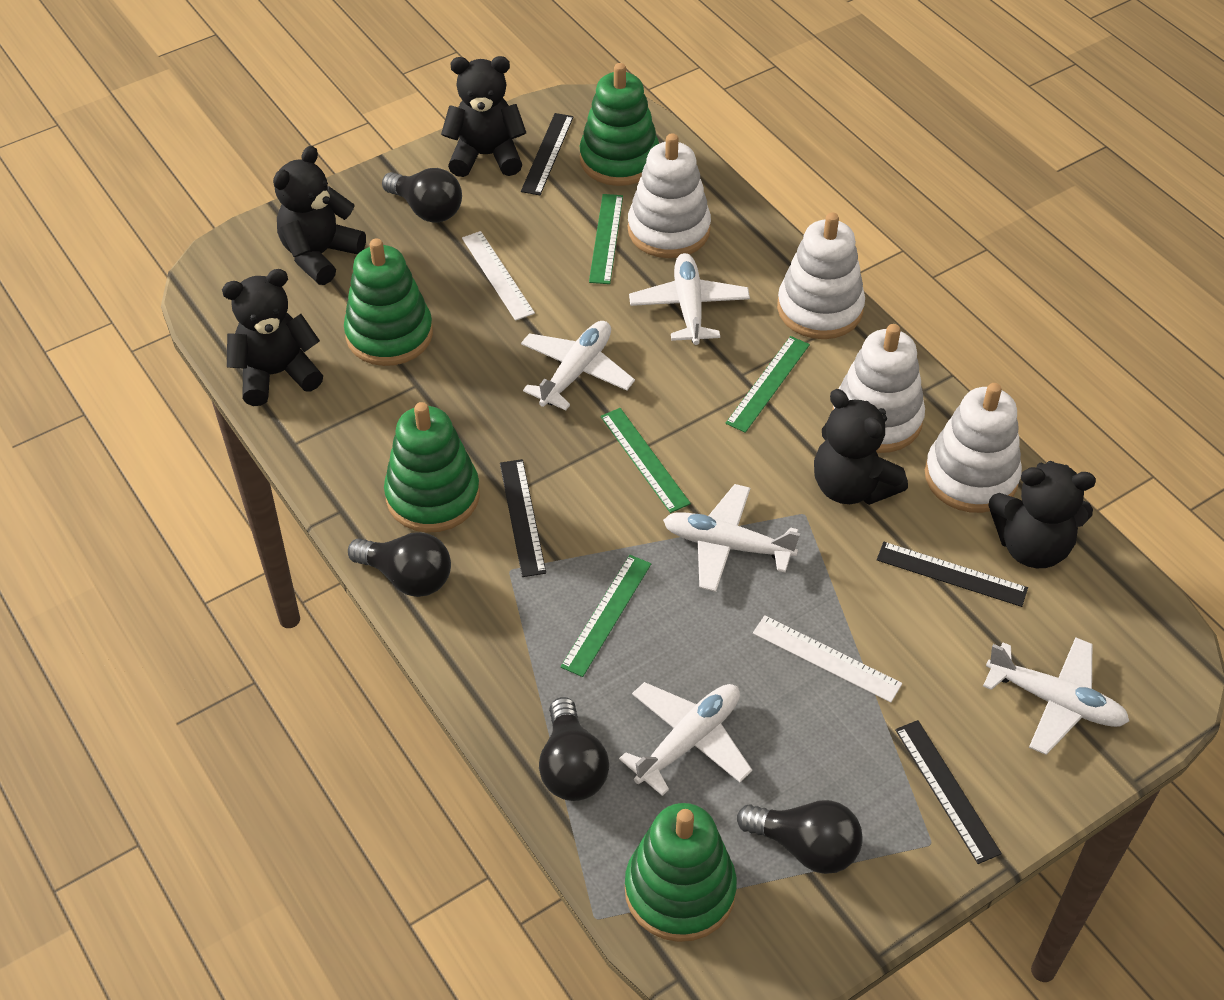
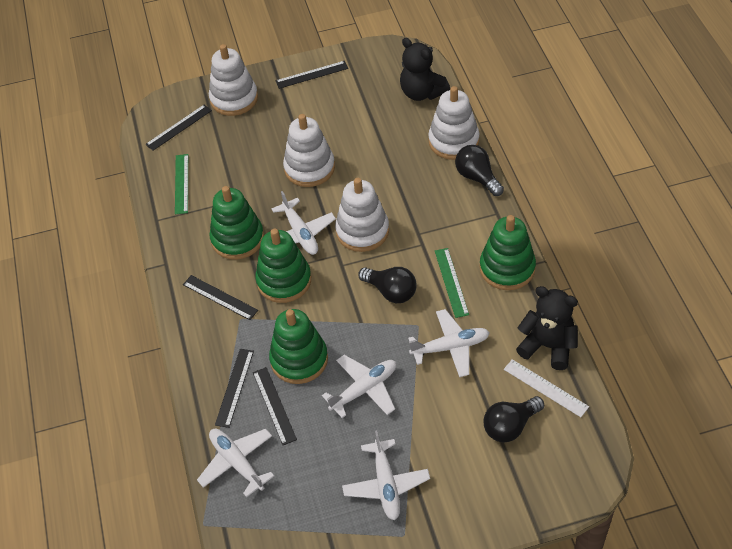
black light bulb: [348,532,451,597] [382,168,462,223] [539,697,609,801] [737,800,863,874] = 4 -> [358,267,417,303] [455,145,504,196] [484,396,544,442] = 3
black ruler: [500,459,546,577] [521,113,574,195] [877,542,1028,607] [895,720,1002,864] = 4 -> [145,105,212,151] [183,275,258,320] [215,349,254,428] [253,367,297,445] [276,61,348,89] = 5
black teddy bear: [222,269,323,406] [273,146,366,285] [441,56,526,177] [814,389,908,505] [988,461,1096,568] = 5 -> [400,38,450,101] [516,286,578,370] = 2
green ruler: [560,555,651,677] [589,194,623,284] [601,408,691,513] [726,336,810,433] = 4 -> [175,154,188,214] [435,248,469,318] = 2
white ruler: [462,231,535,321] [753,615,902,702] = 2 -> [504,359,589,417] = 1

